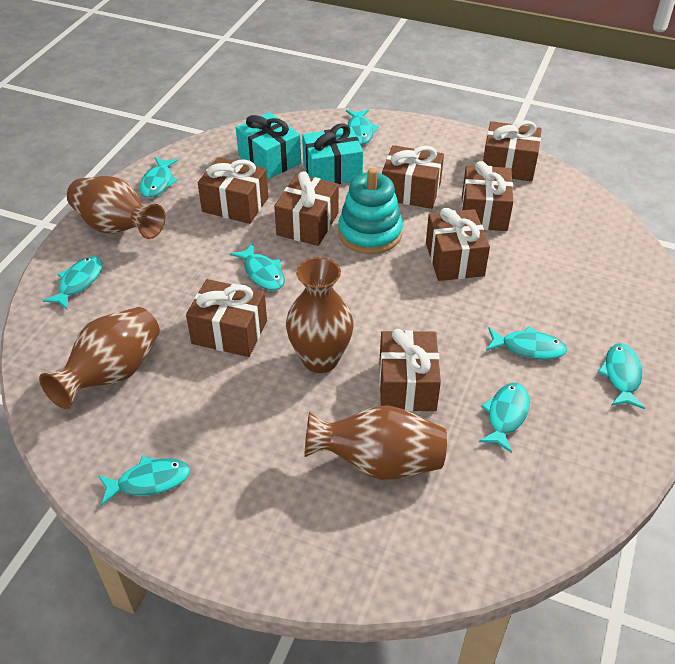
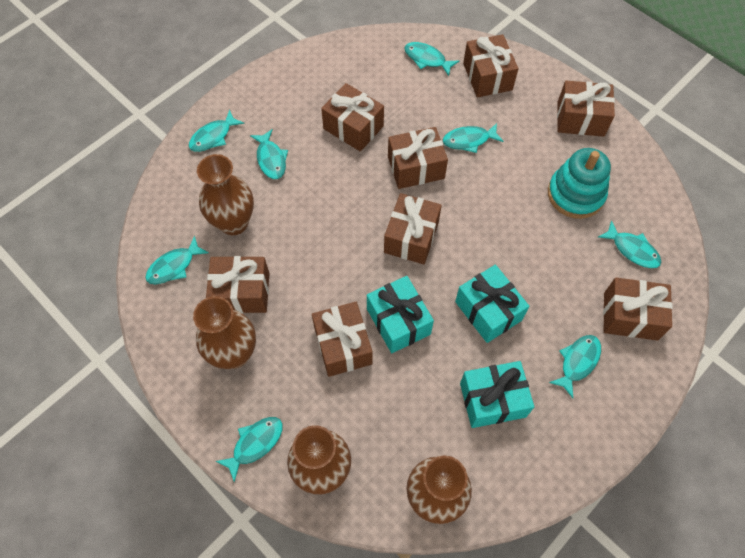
turquoise gift: [236,112,301,179] [302,123,363,184] = 2 -> [367,276,434,353] [455,265,529,343] [460,361,534,428] = 3

